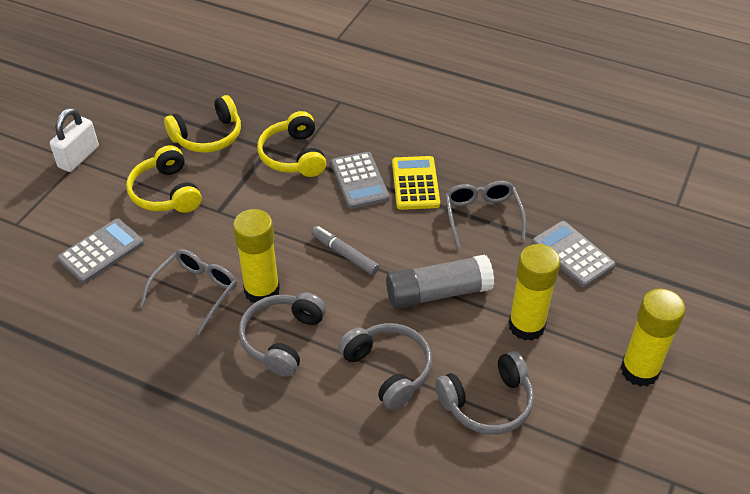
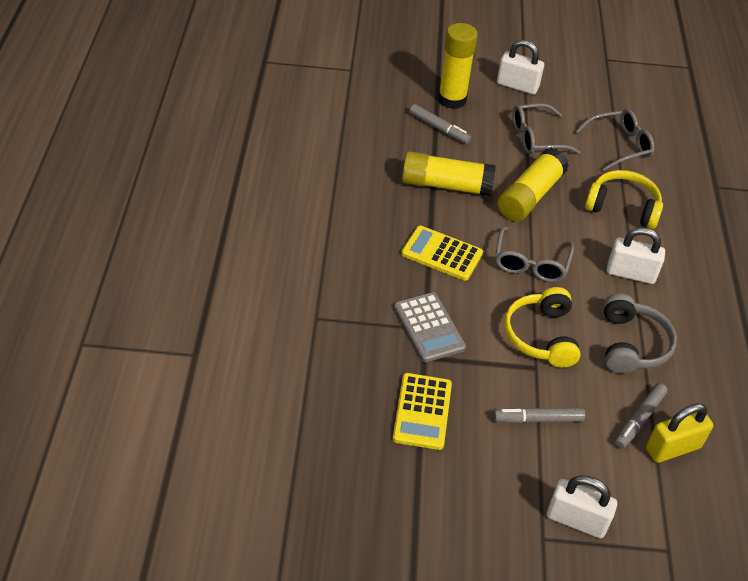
grey calculator: [57,219,144,283] [331,152,389,209] [532,221,615,287] = 3 -> [394,292,466,362] = 1
grey glasses: [140,249,237,335] [445,181,526,248] = 2 -> [495,227,574,282] [513,103,581,154] [575,109,655,171] = 3
grey glue stick: [386,255,494,309] = 1 -> none = 0
grey headphones: [239,293,326,377] [338,323,432,410] [435,351,534,434] = 3 -> [603,293,677,374] = 1
grey marker: [311,226,379,275] = 1 -> [409,104,471,144] [494,408,585,423] [614,383,668,449] = 3
white padlock: [50,108,99,172] = 1 -> [497,40,544,95] [547,476,617,538] [607,227,665,284] = 3
yellow calculator: [392,156,440,210] = 1 -> [393,373,452,450] [401,226,483,281] = 2
yellow headphones: [126,145,202,213] [164,95,241,153] [257,111,326,177] = 3 -> [504,287,580,368] [585,170,663,229] = 2
yellow padlock: none = 0 -> [646,403,713,463] = 1

